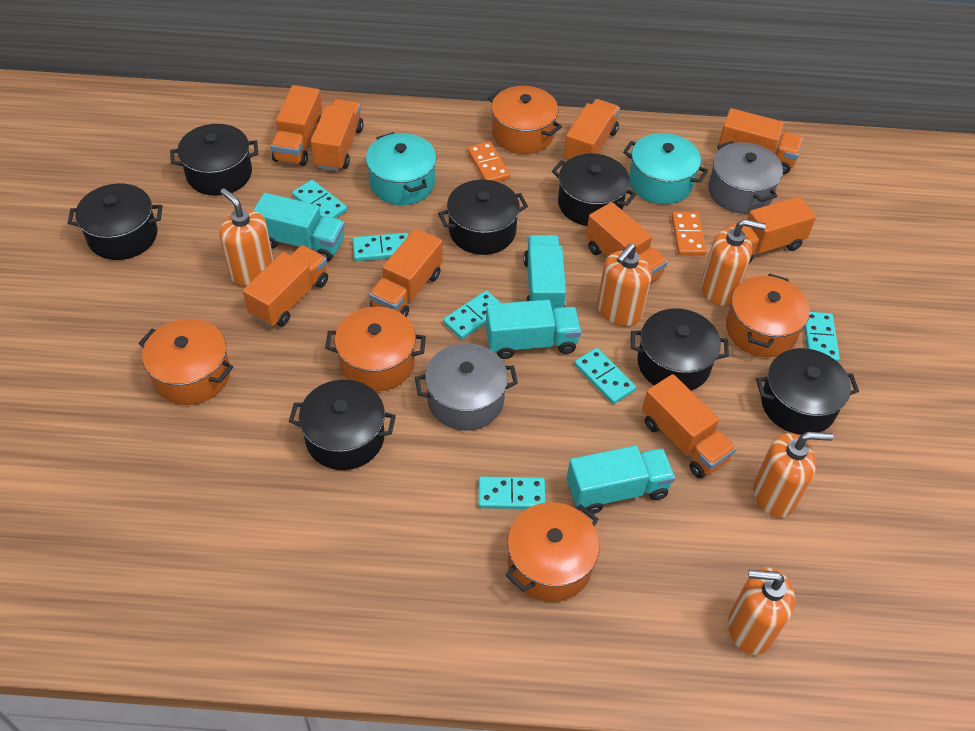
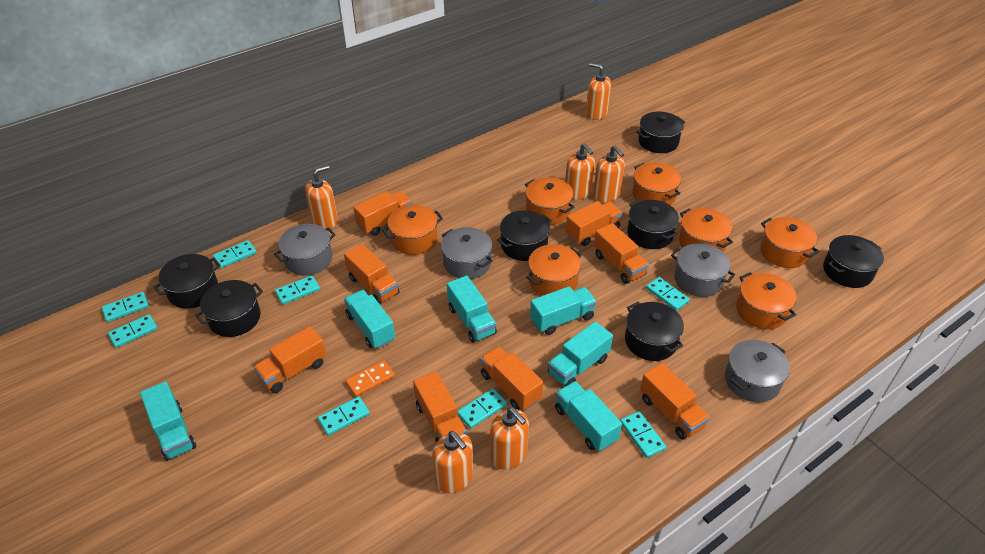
grey pot: [415,343,518,431] [708,141,783,214] = 2 -> [274,224,336,276] [441,227,493,279] [671,243,735,297] [725,340,790,403] = 4
orange domino: [467,141,510,182] [672,212,706,255] = 2 -> [345,360,395,397] = 1
orange pot: [139,319,233,405] [325,307,426,391] [488,86,562,154] [506,502,600,602] [726,273,810,357] = 5 -> [382,205,443,255] [525,177,574,225] [526,244,582,296] [632,162,681,205] [679,208,733,251] [736,272,797,329] [760,217,819,268] = 7
orange soap dispenser: [219,188,274,286] [597,243,652,326] [701,219,766,306] [728,567,795,655] [753,432,833,517] = 5 -> [305,165,338,229] [432,431,473,493] [490,407,529,470] [565,143,595,200] [586,63,611,120] [593,145,625,202] = 6
orange truck: [243,245,328,327] [271,85,322,166] [311,99,364,171] [369,228,443,317] [564,99,620,160] [586,202,668,282] [642,374,737,478] [718,108,804,174] [725,196,816,263] = 9 -> [253,326,327,393] [344,244,399,304] [353,191,413,236] [413,372,467,443] [480,346,543,411] [565,201,623,246] [594,223,649,284] [640,363,710,440] = 8
turquoise domino: [292,180,347,218] [352,233,409,261] [443,291,501,339] [478,476,546,509] [575,348,636,404] [804,312,840,362] = 6 -> [102,292,149,322] [108,314,158,348] [213,240,257,268] [275,275,320,305] [318,396,370,436] [458,389,507,429] [620,411,666,458] [646,277,690,311] = 8
turquoise pot: [366,132,437,205] [623,133,708,204] = 2 -> none = 0
turquoise truck: [253,193,345,262] [486,300,581,359] [523,235,566,310] [567,446,675,514] = 4 -> [140,381,196,461] [344,290,395,349] [447,276,497,343] [530,286,597,335] [548,321,613,386] [555,381,622,451] = 6

